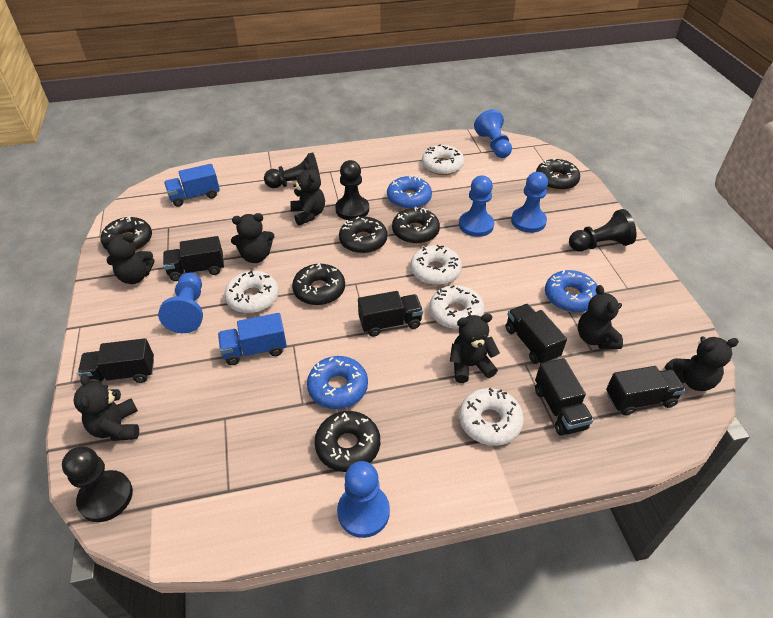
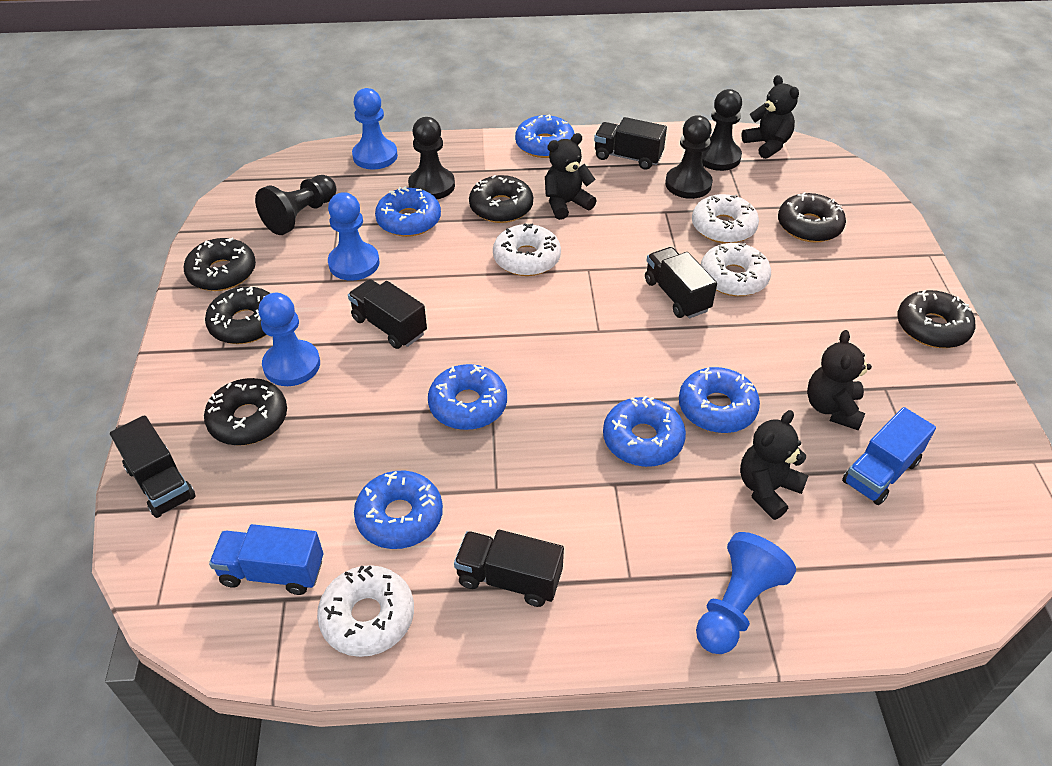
black teddy bear: [73,374,139,441] [100,233,154,284] [231,213,275,263] [290,163,325,225] [450,313,500,383] [578,285,623,349] [665,336,739,391] = 7 -> [545,133,597,220] [740,410,809,520] [741,75,799,159] [807,330,872,431] = 4
black truck: [78,338,154,384] [163,236,224,281] [358,291,423,337] [506,304,567,364] [535,358,594,436] [606,366,686,416] = 6 -> [110,415,196,518] [348,279,427,349] [454,530,564,607] [594,117,667,170] [645,247,717,318] = 5
blue donut: [307,356,368,409] [387,175,432,209] [545,270,598,313] = 3 -> [354,471,443,549] [375,186,441,237] [428,364,507,430] [515,115,575,158] [603,396,686,467] [679,367,760,433] = 6
blue pawn: [158,273,203,333] [337,461,390,538] [459,175,494,237] [474,109,512,158] [511,172,548,233] = 5 -> [258,293,320,386] [328,192,380,281] [352,88,398,169] [696,532,796,654] = 4
white donut: [224,271,279,313] [411,245,462,285] [422,144,464,175] [430,285,485,329] [459,388,524,446] = 5 -> [317,565,414,657] [493,223,561,276] [692,194,759,243] [701,243,771,296] = 4

